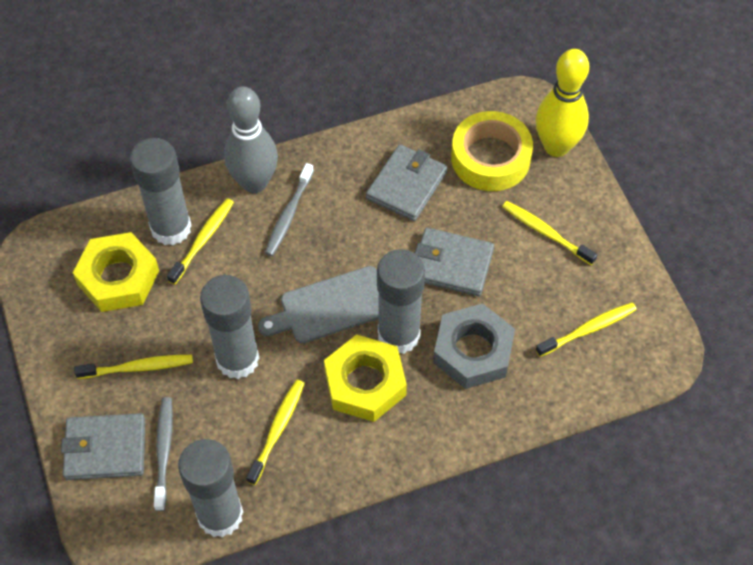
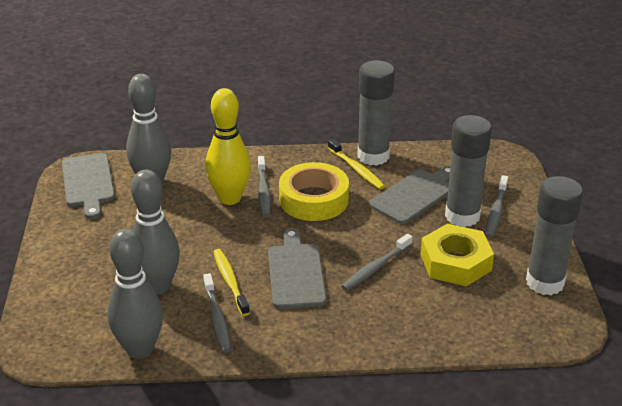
grey bowling pin: [224,86,278,193] = 1 -> [108,229,163,359] [126,74,171,184] [131,170,180,295] = 3
grey cutting board: [258,266,379,343] = 1 -> [62,153,115,219] [268,229,327,309] [369,166,451,224] = 3
grey glue stick: [130,138,192,245] [178,439,243,538] [200,275,259,379] [377,249,425,354] = 4 -> [357,60,395,166] [445,115,492,227] [526,176,583,295] = 3
grey nut: [433,303,515,389] = 1 -> none = 0
grey toothbrush: [154,397,173,511] [265,163,314,256] = 2 -> [203,273,231,352] [257,156,271,217] [341,234,413,291] [485,175,508,237] = 4
grey wallet: [61,413,145,480] [366,144,447,221] [415,228,494,296] = 3 -> none = 0
yellow nut: [73,232,159,312] [324,334,407,422] = 2 -> [420,224,494,286] = 1
yellow toothbrush: [74,355,193,379] [167,198,234,285] [246,380,305,485] [502,201,597,265] [536,302,637,357] = 5 -> [213,249,250,316] [328,139,385,189] = 2

